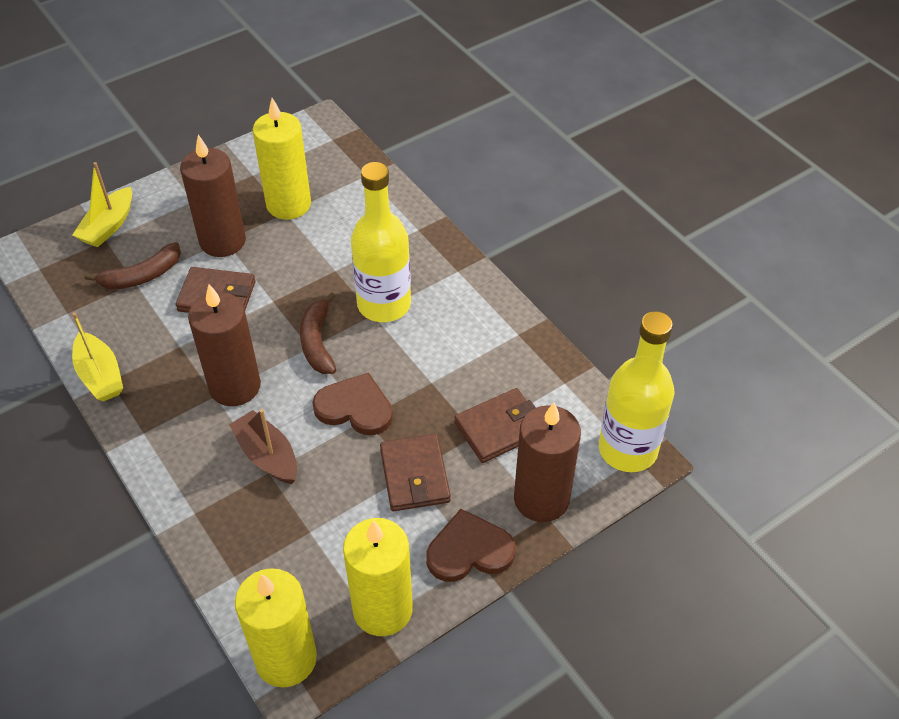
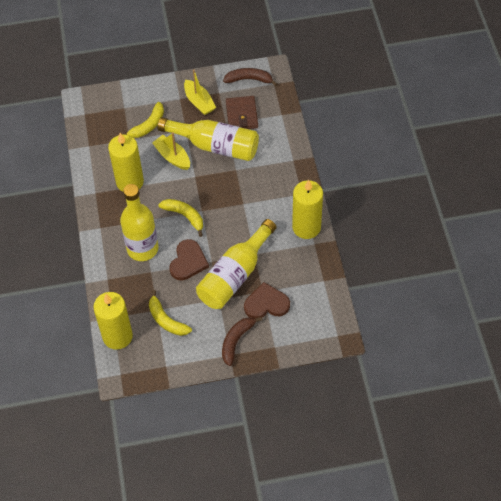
brown boat: [229,409,297,484] = 1 -> none = 0
brown candle: [180,134,246,257] [188,284,261,406] [514,402,581,522] = 3 -> none = 0
brown wallet: [176,267,256,313] [380,434,451,511] [454,388,536,463] = 3 -> [226,96,258,129] = 1
yellow banana: none = 0 -> [121,102,164,138] [149,290,192,336] [158,199,203,237] = 3
yellow bottle: [351,162,411,322] [599,311,674,472] = 2 -> [120,184,158,261] [157,117,259,161] [196,219,277,309] = 3

